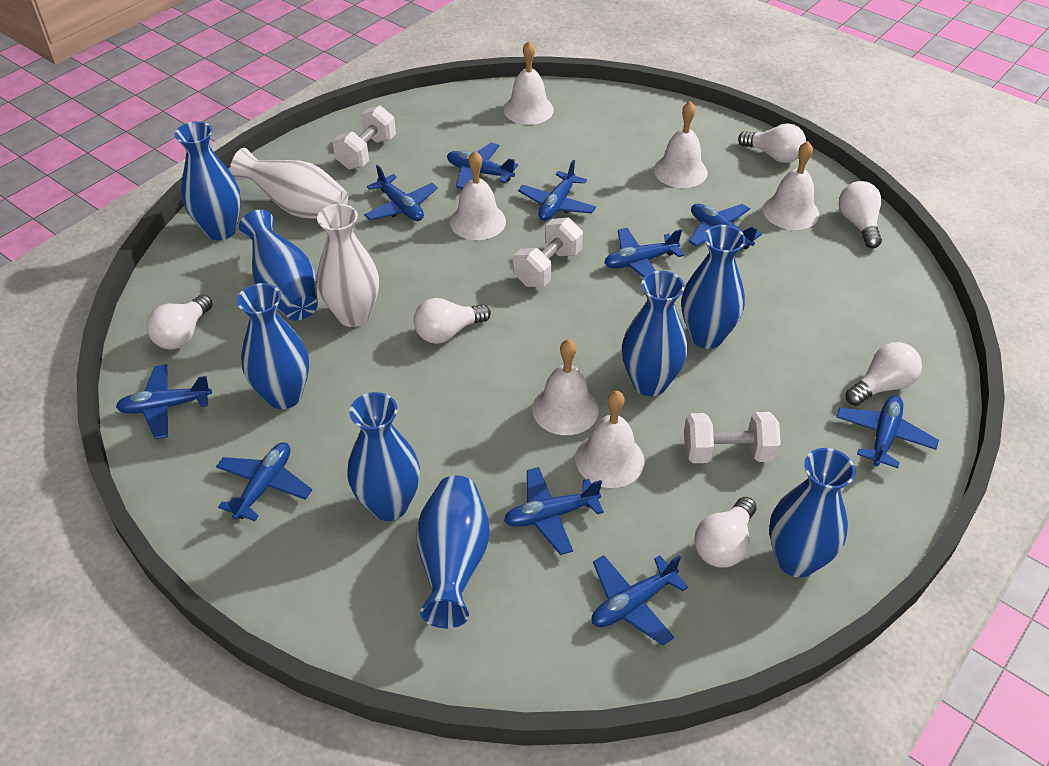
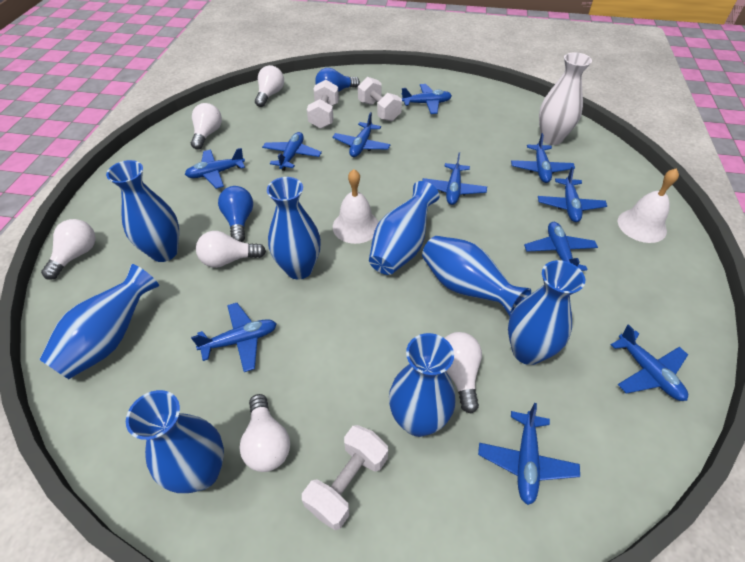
blue light bulb: none = 0 -> [218,186,253,242] [315,68,360,92] = 2
blue plane: [116,364,212,439] [216,442,312,521] [364,165,438,221] [447,143,518,189] [504,467,604,555] [518,160,596,221] [592,555,688,645] [604,228,684,278] [689,204,762,250] [836,395,939,468] = 10 -> [185,148,245,189] [191,303,277,372] [262,132,322,171] [332,112,391,157] [401,84,452,114] [422,153,487,205] [478,403,580,505] [511,133,575,183] [524,222,598,271] [538,167,607,222] [611,324,688,401] = 11
white bell: [450,151,506,240] [504,41,554,125] [532,339,599,435] [575,391,645,488] [654,101,708,188] [763,141,819,230] = 6 -> [333,169,379,244] [617,168,679,243] = 2
white vase: [230,148,348,219] [317,204,379,327] = 2 -> [539,52,592,145] = 1

